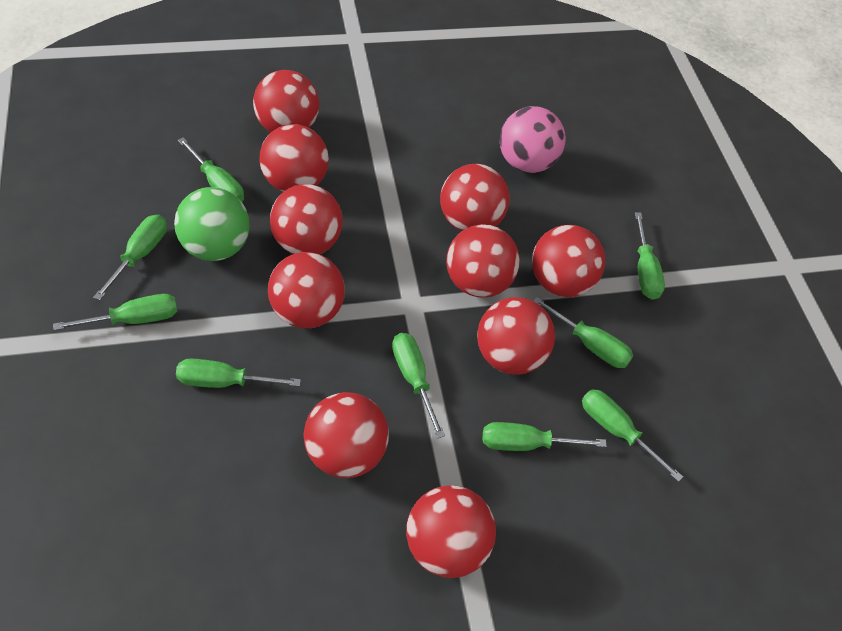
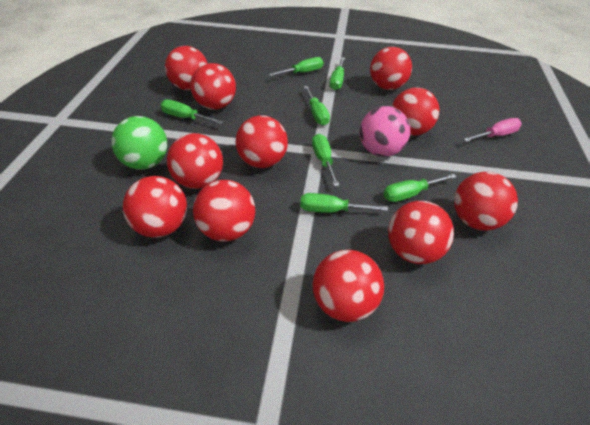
green screwdriver: [53,294,177,330] [93,215,167,300] [176,359,301,388] [178,137,244,202] [392,333,445,438] [482,422,607,451] [533,297,633,368] [582,389,683,482] [635,212,665,300] = 9 -> [161,100,223,124] [269,57,323,76] [300,193,388,213] [304,86,330,126] [312,134,339,187] [329,57,345,90] [384,174,457,202] = 7
pink screwdriver: none = 0 -> [463,118,522,142] = 1
red ball: [253,70,319,133] [259,124,329,192] [268,252,345,328] [270,184,343,254] [303,392,389,478] [406,485,496,578] [440,164,510,231] [446,224,520,298] [477,297,555,375] [532,225,605,297] = 10 -> [123,176,187,237] [165,46,208,90] [167,133,223,189] [190,63,236,110] [193,180,255,242] [235,115,288,168] [312,250,384,322] [370,47,412,90] [388,201,454,264] [392,87,439,136] [454,172,518,231] = 11

